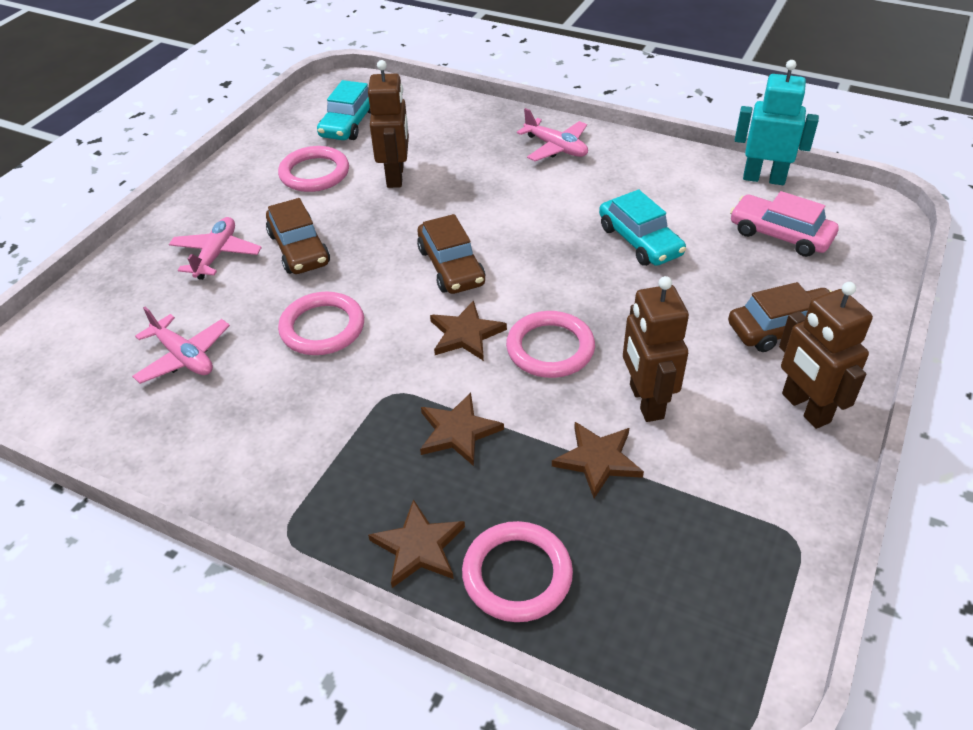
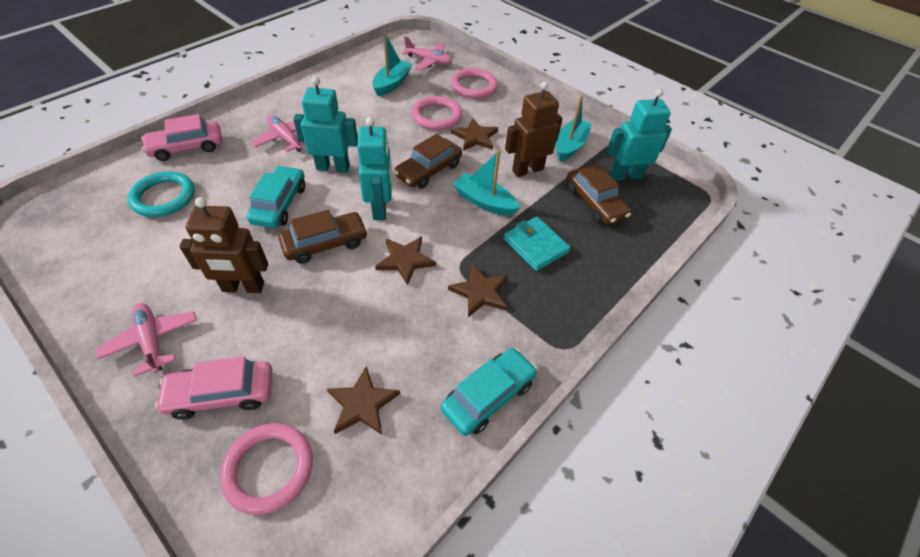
brown robot: [368,60,409,188] [623,276,689,422] [779,282,873,429] = 3 -> [179,197,268,293] [505,81,563,177] = 2
pink car: [730,191,839,257] = 1 -> [141,114,222,161] [155,357,272,420] = 2
pink ring: [278,146,349,192] [278,292,364,355] [462,521,573,622] [506,311,595,378] = 4 -> [220,423,313,515] [411,96,462,130] [451,68,498,99] = 3
turquoise boat: none = 0 -> [372,33,412,97] [453,150,520,216] [556,95,592,162] = 3
turquoise ring: none = 0 -> [128,171,195,217] = 1
turquoise robot: [735,60,819,185] = 1 -> [293,76,358,173] [357,117,392,220] [607,89,672,181] = 3
turquoise wallet: none = 0 -> [504,217,571,271] = 1

